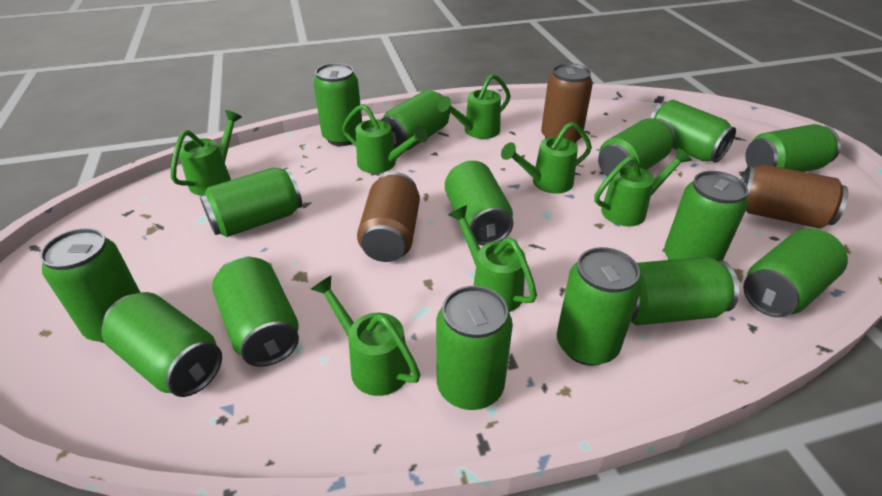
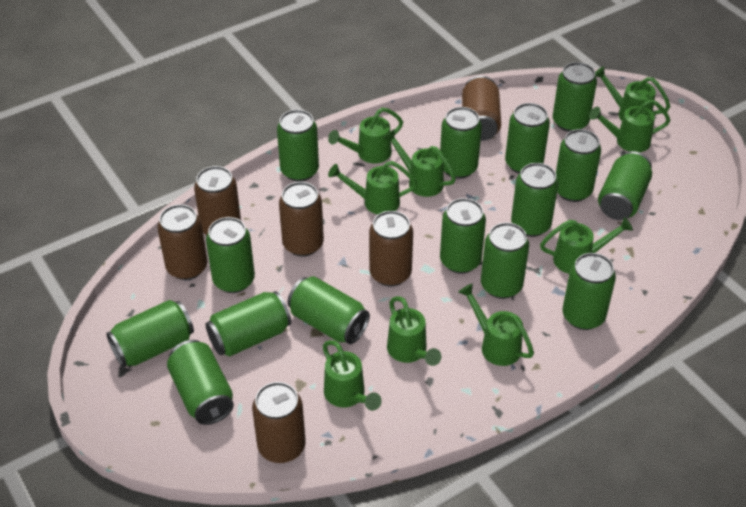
brown can: [357,172,420,262] [541,63,593,143] [741,164,848,228] = 3 -> [157,204,208,280] [194,166,241,235] [252,382,306,463] [279,182,324,256] [369,211,413,286] [462,76,501,141] = 6
green watering can: [171,110,242,195] [311,276,421,396] [342,104,428,173] [438,74,511,139] [448,205,537,312] [501,122,592,194] [594,148,692,226] = 7 -> [323,340,382,411] [328,108,403,164] [328,161,417,215] [383,129,456,197] [387,296,441,366] [459,284,534,366] [540,217,633,274] [589,99,670,152] [595,66,671,121] = 9

